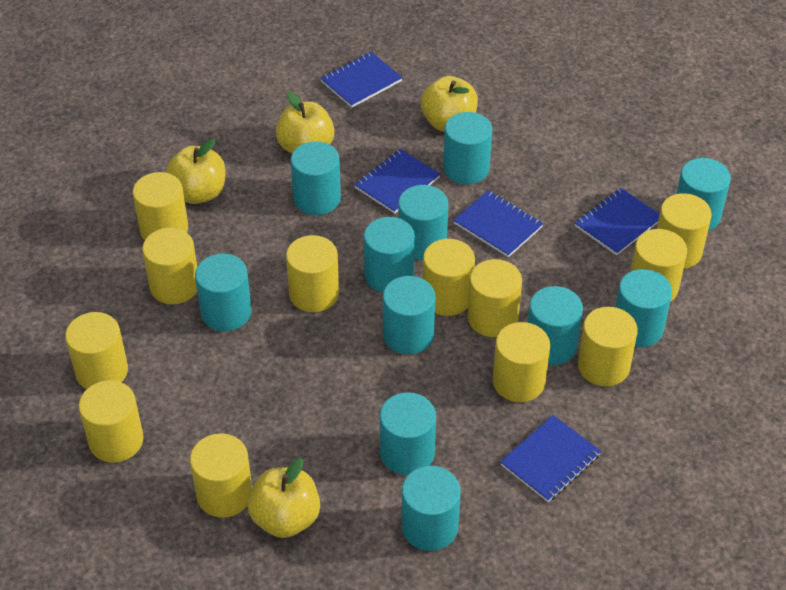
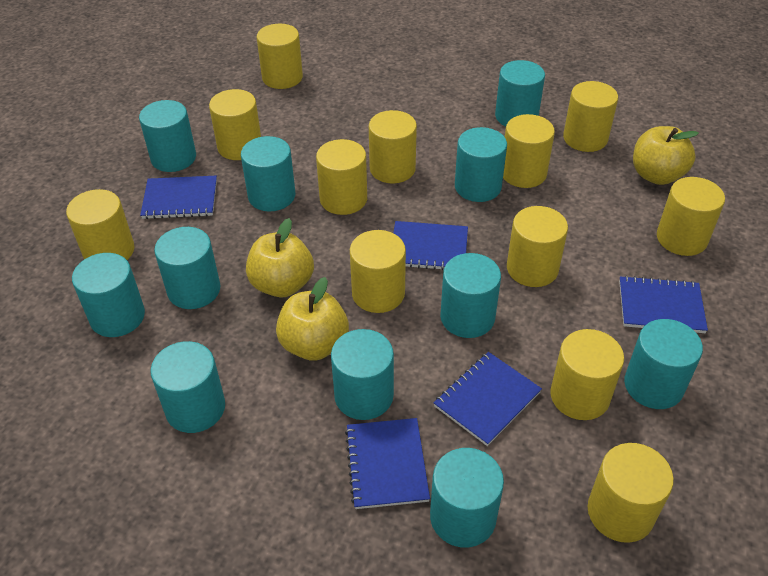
yellow apple: [165,139,225,204] [247,458,320,538] [276,92,335,154] [421,76,478,132] = 4 -> [246,218,314,297] [276,277,349,361] [633,126,699,185] = 3

